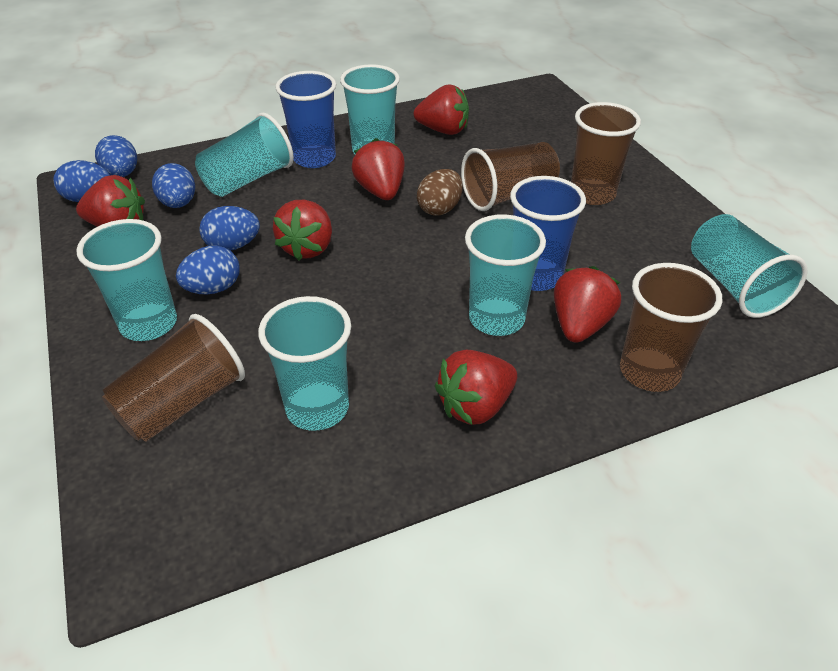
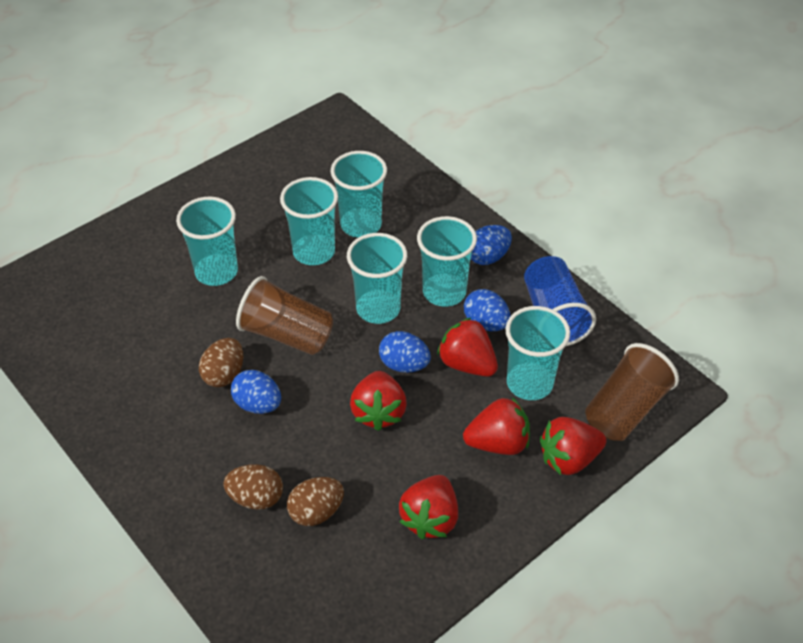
blue cup: [275,71,336,168] [510,176,586,291] = 2 -> [524,256,596,346] = 1
blue egg: [54,160,110,202] [95,135,137,177] [152,163,195,208] [176,246,240,295] [199,206,260,251] = 5 -> [231,370,281,414] [379,331,431,373] [464,289,510,331] [471,225,512,265] = 4
brown cup: [102,314,245,442] [461,142,560,211] [571,102,641,205] [620,263,722,392] = 4 -> [236,276,333,355] [585,343,679,441] = 2
brown egg: [417,169,463,216] = 1 -> [199,338,243,387] [223,464,283,510] [287,477,344,526] = 3
red strawberry: [76,175,145,227] [273,200,332,260] [351,138,405,200] [414,84,469,135] [435,350,517,425] [554,266,621,343] = 6 -> [350,371,407,431] [399,475,458,539] [437,317,498,377] [463,397,530,455] [540,417,606,475] = 5

